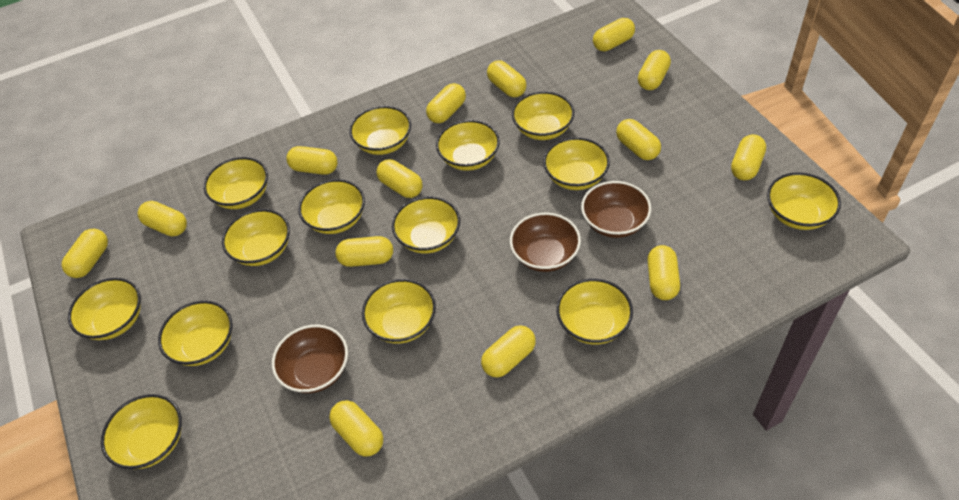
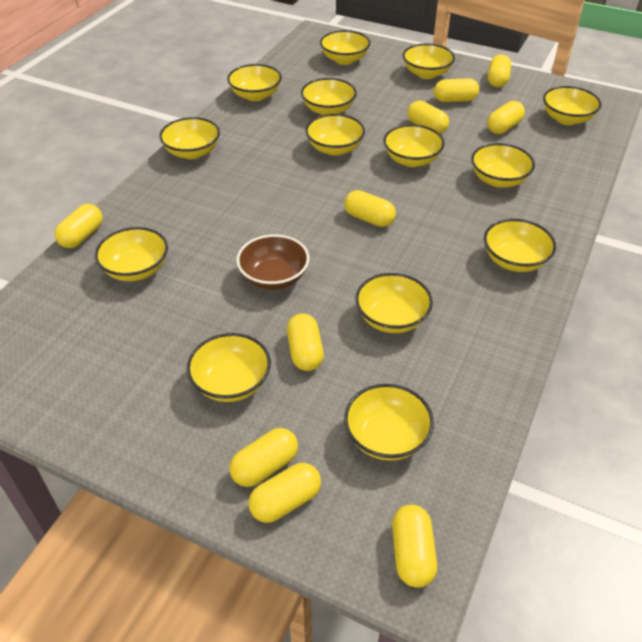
brown bowl: [272,325,348,393] [510,213,581,272] [581,181,651,238] = 3 -> [236,234,309,290] = 1
yellow capsule: [62,229,108,278] [138,201,187,236] [286,146,338,175] [329,400,383,457] [335,236,393,267] [377,159,422,198] [426,83,466,123] [481,325,536,378] [487,60,527,97] [593,18,635,51] [616,119,661,160] [638,50,671,90] [647,245,680,300] [731,134,766,180] = 14 -> [55,204,103,248] [229,428,298,487] [248,463,321,523] [287,314,324,371] [344,190,396,227] [392,505,437,588] [407,100,449,134] [434,78,479,102] [487,101,525,134] [488,54,511,87] = 10

